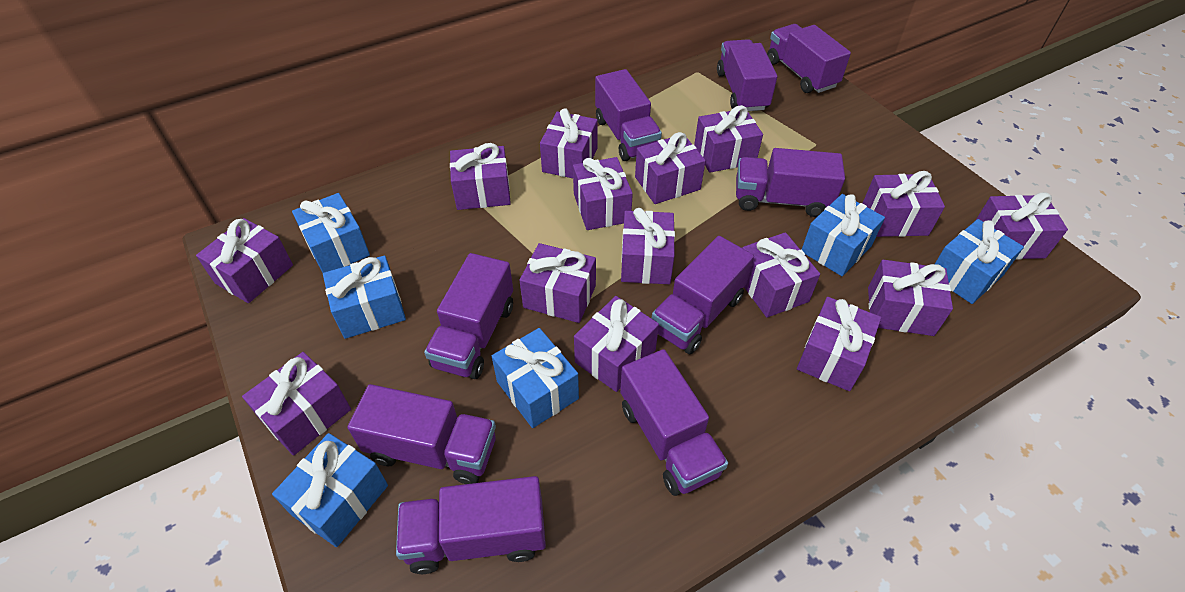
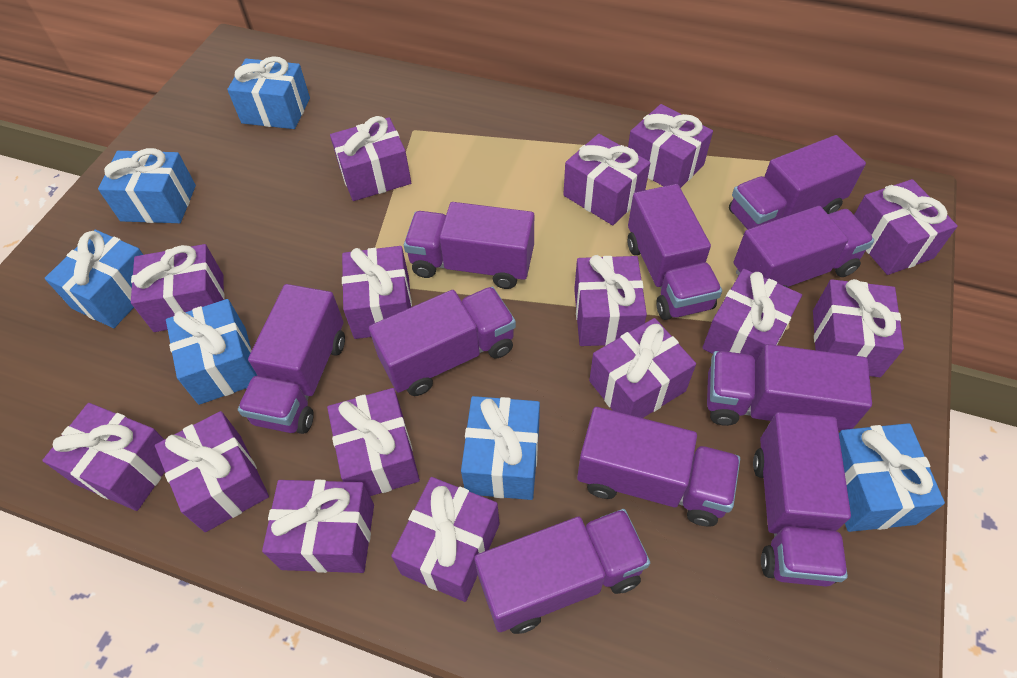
purple truck: [347,384,496,484] [396,476,546,574] [424,253,513,379] [595,69,662,161] [620,349,728,496] [651,236,754,354] [717,39,777,111] [736,148,845,217] [767,24,851,93] = 9 -> [238,284,345,434] [369,287,516,396] [404,202,534,289] [474,509,650,634] [577,407,740,527] [628,184,722,320] [707,344,872,431] [729,135,866,230] [734,206,874,288] [753,412,851,587] = 10

